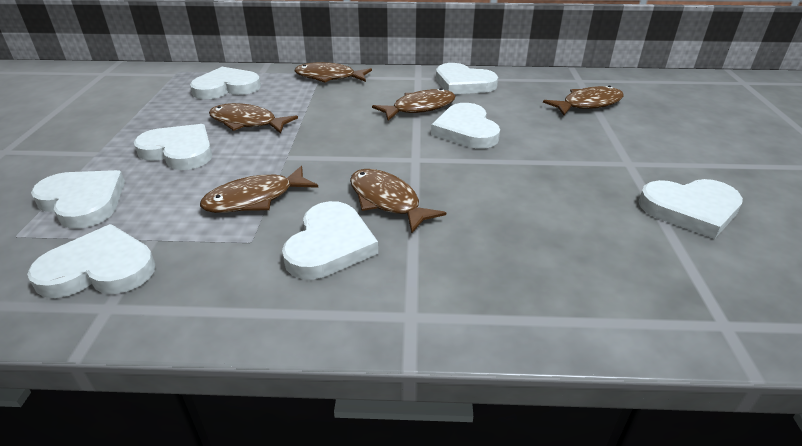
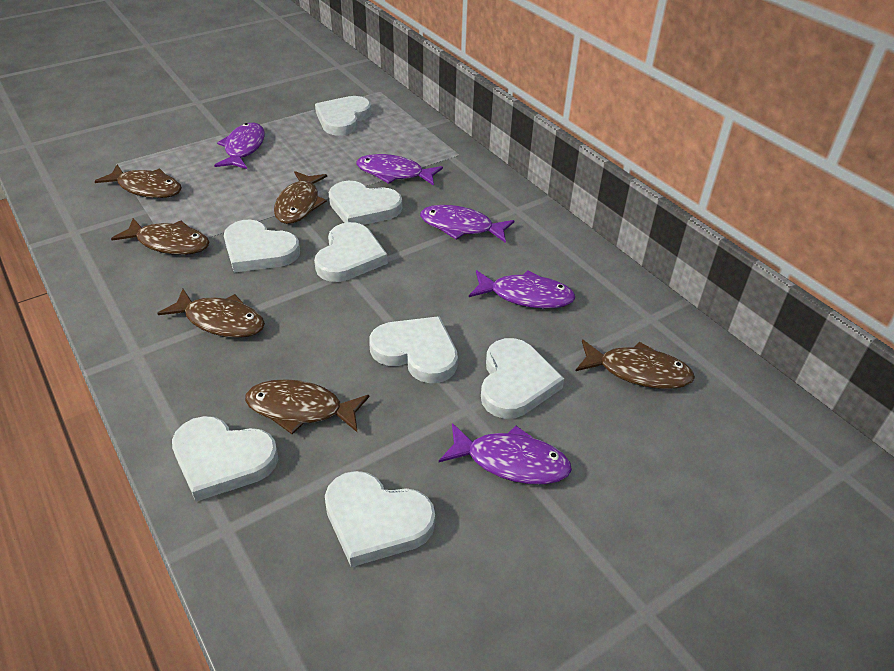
purple fish: none = 0 -> [214,123,265,169] [356,154,443,186] [420,205,515,243] [439,423,572,484] [469,270,575,309] = 5

